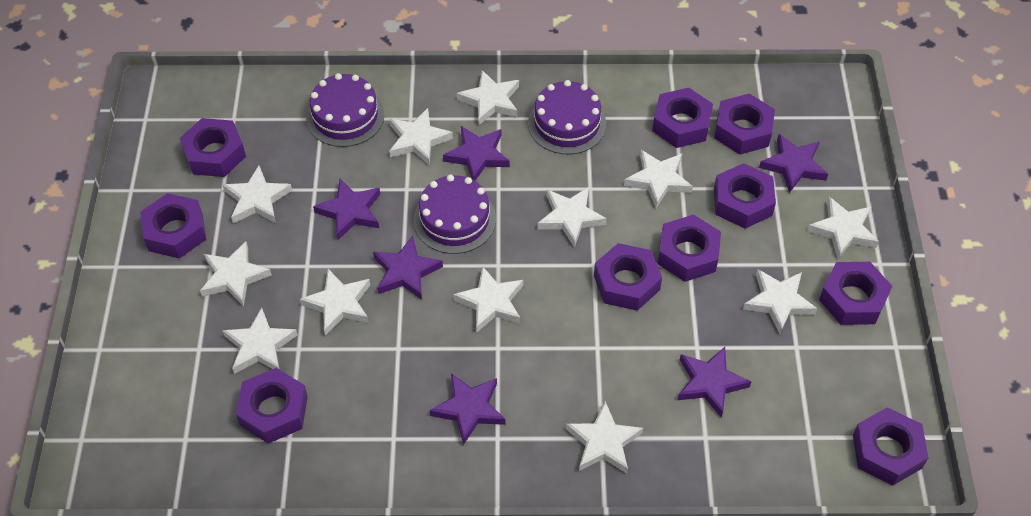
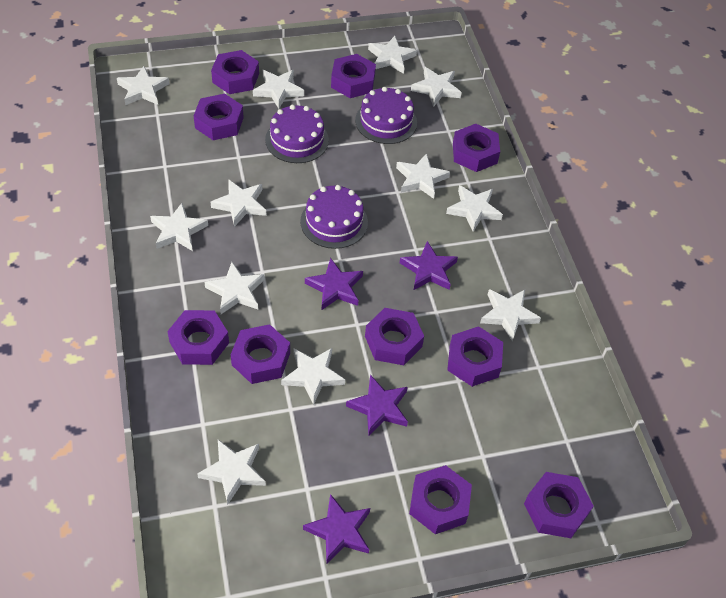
purple star: [313,179,380,240] [373,236,443,300] [429,373,505,445] [443,126,510,181] [678,347,752,418] [759,134,828,193] = 6 -> [303,494,370,565] [305,258,363,310] [346,375,408,435] [400,241,458,290] = 4

